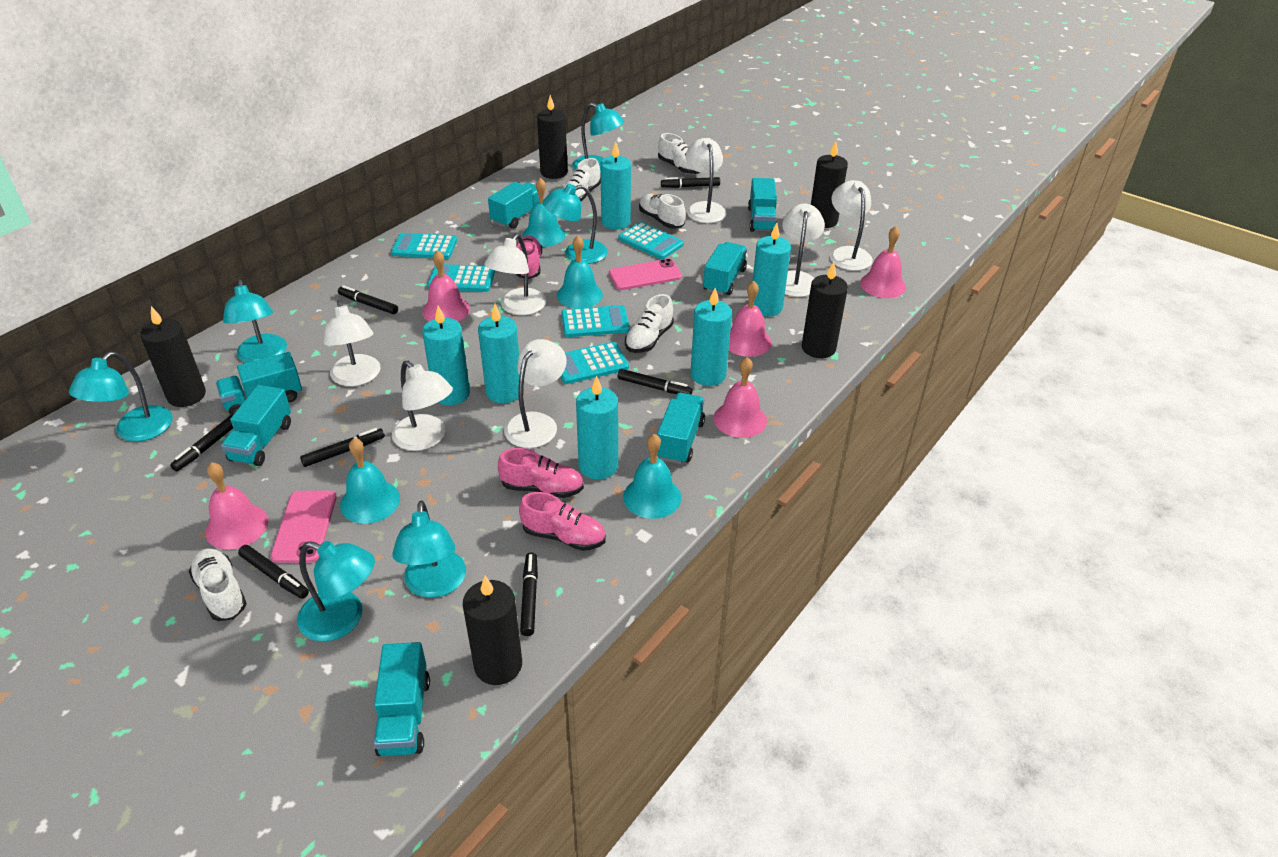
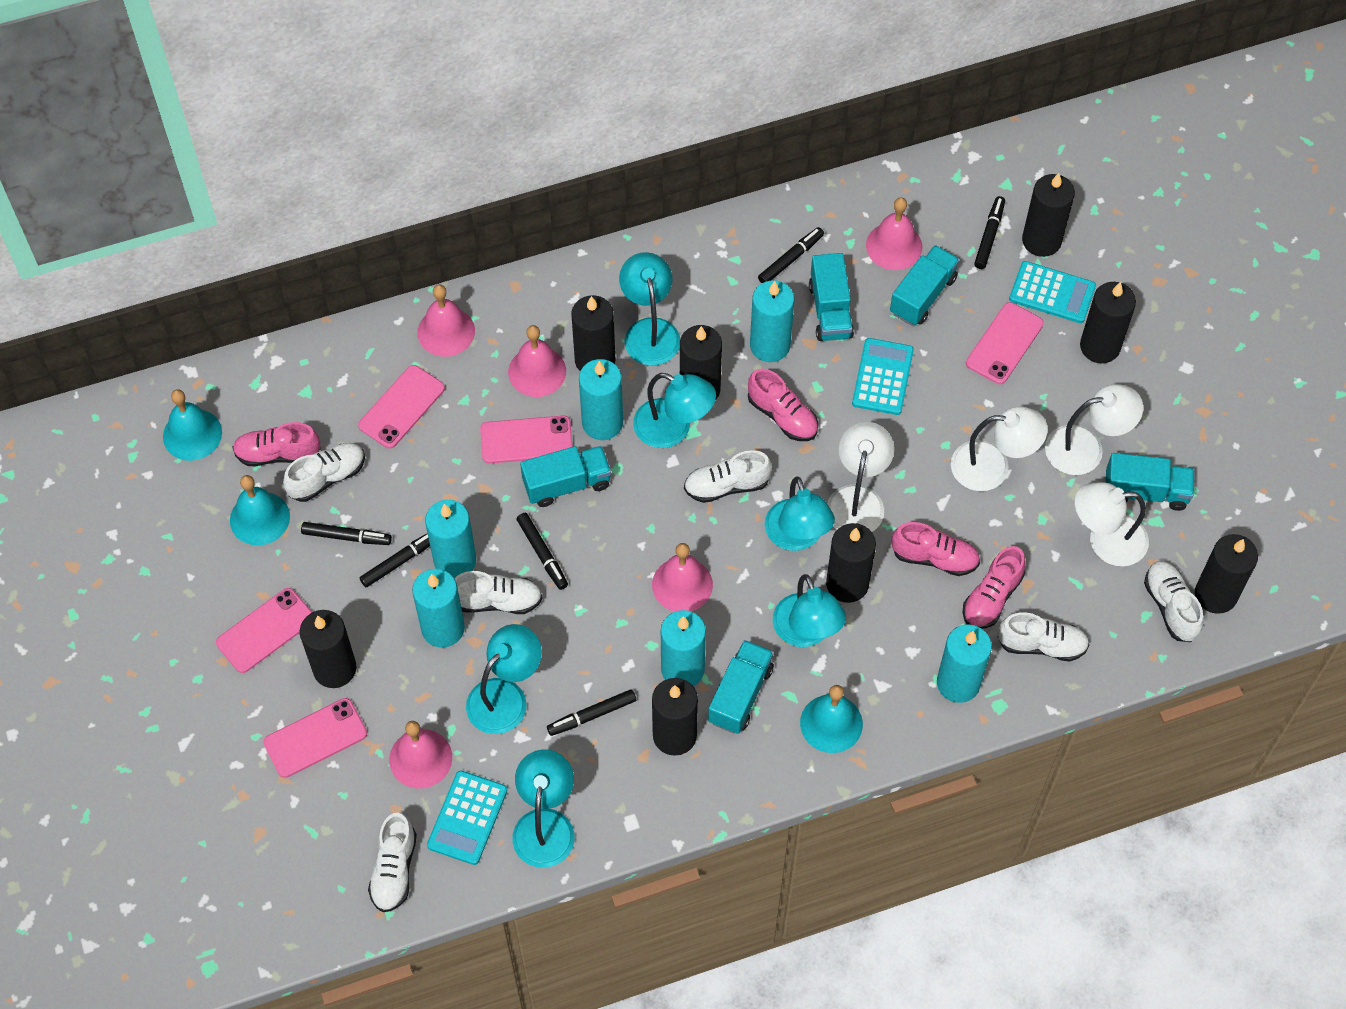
black candle: [140,306,206,407] [463,576,522,685] [537,95,568,179] [802,262,848,358] [811,141,848,228] = 5 -> [300,610,357,688] [571,295,616,371] [652,678,698,756] [680,325,722,399] [826,523,876,603] [1022,173,1075,257] [1080,282,1136,363] [1195,534,1258,614] = 8
black marker: [170,414,234,472] [238,545,309,599] [300,428,385,467] [338,285,398,314] [520,552,538,636] [618,369,693,395] [661,177,720,188] = 7 -> [301,522,392,545] [360,533,430,587] [517,513,568,590] [547,689,636,736] [758,227,824,283] [974,196,1005,269] = 6
pink phone: [270,491,337,563] [609,259,682,290] = 2 -> [216,588,312,673] [263,698,367,778] [358,365,445,449] [480,416,573,464] [966,302,1044,384] = 5
pink shoe: [498,448,584,498] [516,236,542,279] [519,492,606,551] = 3 -> [232,422,321,466] [748,369,818,441] [892,522,980,576] [963,546,1026,629] = 4
turquoise bell: [340,438,400,524] [523,178,565,247] [557,235,603,309] [623,434,681,519] = 4 -> [163,389,222,461] [230,475,290,546] [800,685,863,753] = 3
turquoise calculator: [391,233,457,259] [427,264,495,292] [560,342,629,384] [561,305,630,337] [618,222,684,259] = 5 -> [427,770,507,865] [852,338,914,415] [1009,261,1096,323] = 3
turquoise truck: [216,352,302,415] [221,385,291,466] [374,642,430,756] [488,182,539,229] [657,393,705,464] [703,242,747,295] [748,178,777,232] = 7 -> [520,446,611,507] [708,640,774,734] [809,253,854,341] [890,245,960,326] [1106,453,1195,511] = 5
white lamp: [323,300,381,386] [392,361,453,451] [484,234,546,315] [504,339,567,448] [686,138,727,223] [783,204,825,297] [830,180,873,271] = 7 -> [827,422,894,532] [951,406,1048,491] [1045,384,1143,475] [1075,482,1149,566] = 4
white shoe: [189,549,247,621] [563,158,601,201] [625,294,674,353] [639,194,686,229] [658,133,700,174] = 5 -> [283,443,365,502] [368,813,417,912] [454,571,542,614] [684,450,772,503] [997,612,1090,662] [1144,561,1204,642] = 6

